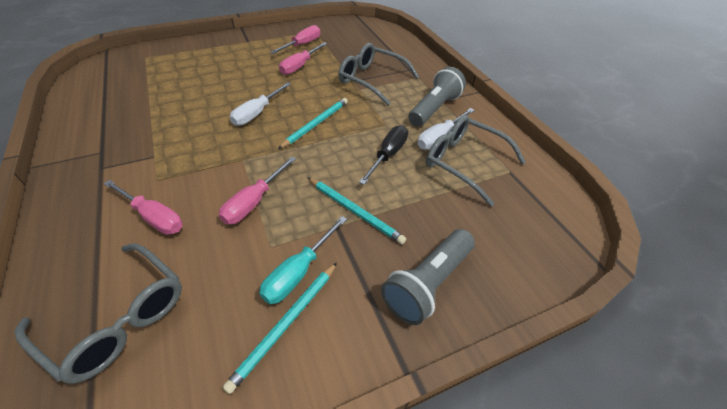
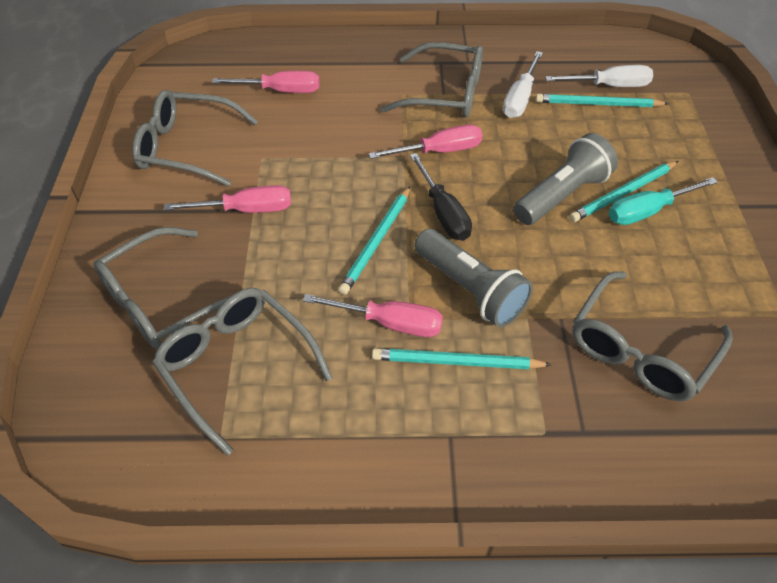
grey glasses: [14,243,182,384] [338,43,419,106] [426,115,526,206] = 3 -> [93,227,231,349] [132,90,258,187] [152,288,333,456] [381,42,483,118] [572,271,733,401] = 5
turquoise pencil: [223,262,337,394] [278,98,348,149] [308,178,406,244] = 3 -> [338,186,410,295] [372,348,552,369] [535,94,669,107] [569,161,678,222] = 4

